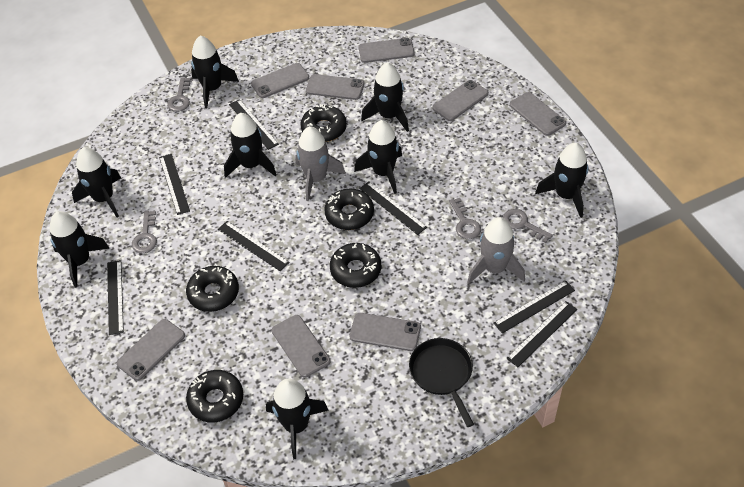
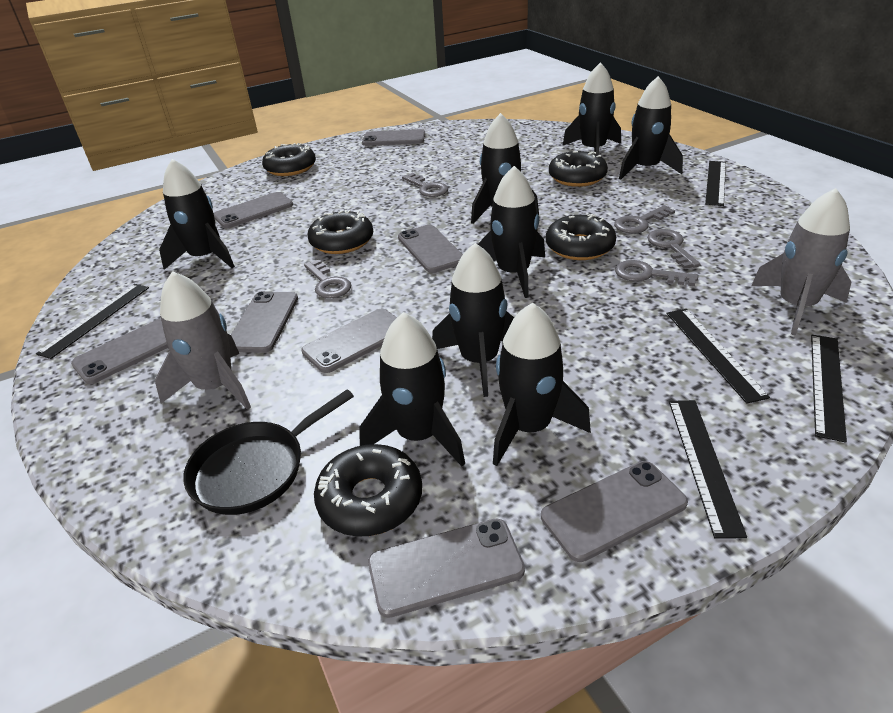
black ruler: [107,260,124,335] [159,154,190,215] [218,221,290,271] [229,99,279,150] [359,182,427,235] [494,281,575,333] [506,301,577,367] = 7 -> [36,284,149,359] [666,309,770,404] [669,400,747,539] [705,161,726,206] [811,335,847,443] = 5
grey key: [132,211,157,253] [167,77,191,112] [449,198,481,239] [503,209,553,243] = 4 -> [304,259,352,299] [402,173,448,197] [614,205,675,234] [615,260,698,286] [647,229,701,269] = 5

